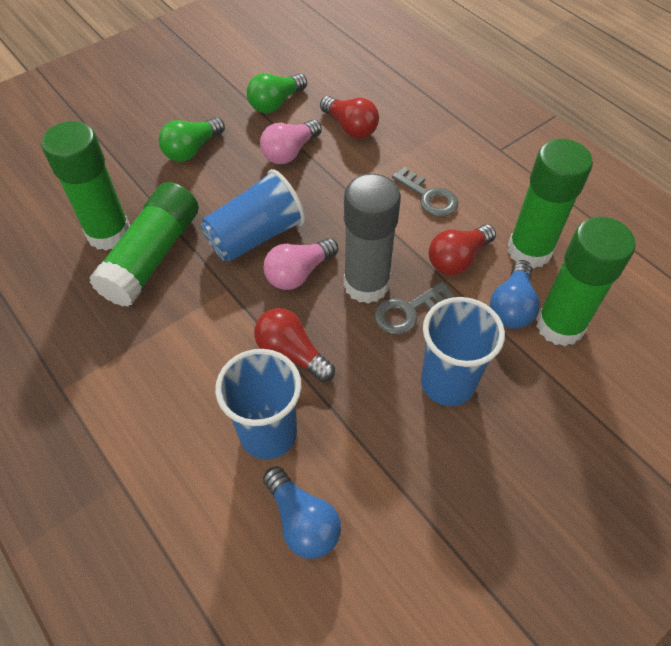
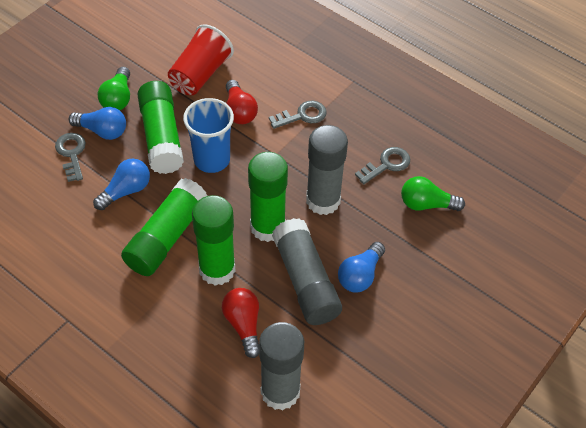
blue cup: [201,169,305,262] [215,349,302,459] [421,297,505,406] = 3 -> [183,98,234,173] = 1
blue light bulb: [263,466,341,559] [490,260,540,329] = 2 -> [69,107,126,140] [93,159,150,210] [338,242,385,292] = 3
grey glue stick: [344,174,401,304] = 1 -> [259,322,304,411] [272,218,342,325] [306,125,348,215] = 3
grey key: [374,282,454,335] [392,167,458,217] = 2 -> [55,133,86,182] [269,101,327,129] [355,147,410,184] = 3
pink light bulb: [260,119,322,164] [264,238,338,290] = 2 -> none = 0
red cup: none = 0 -> [168,24,234,95] = 1
red light bulb: [254,308,335,382] [320,96,379,138] [429,224,496,275] = 3 -> [222,288,259,358] [226,80,258,124] = 2

